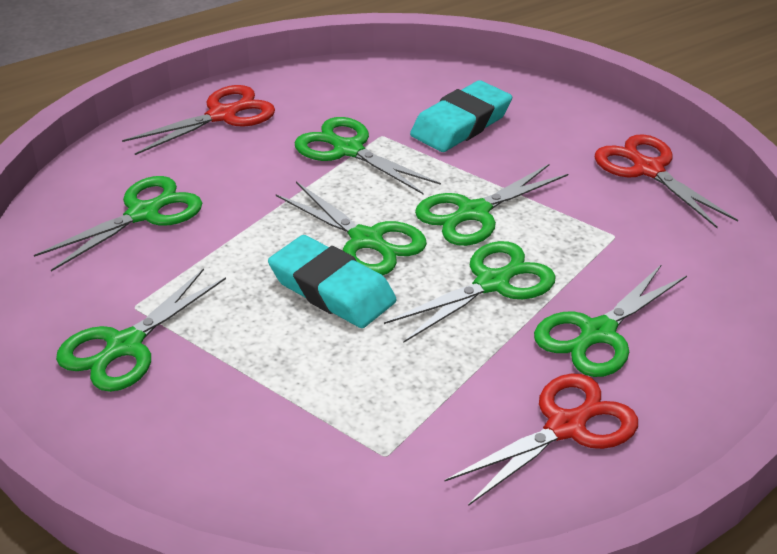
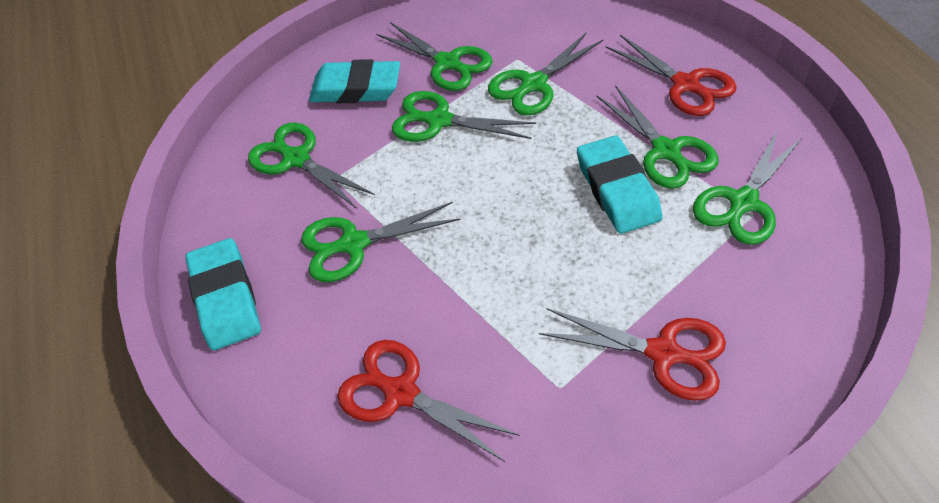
turquoise eraser: [268,235,397,328] [410,80,512,152] = 2 -> [185,238,261,350] [309,59,400,103] [577,135,662,234] = 3

